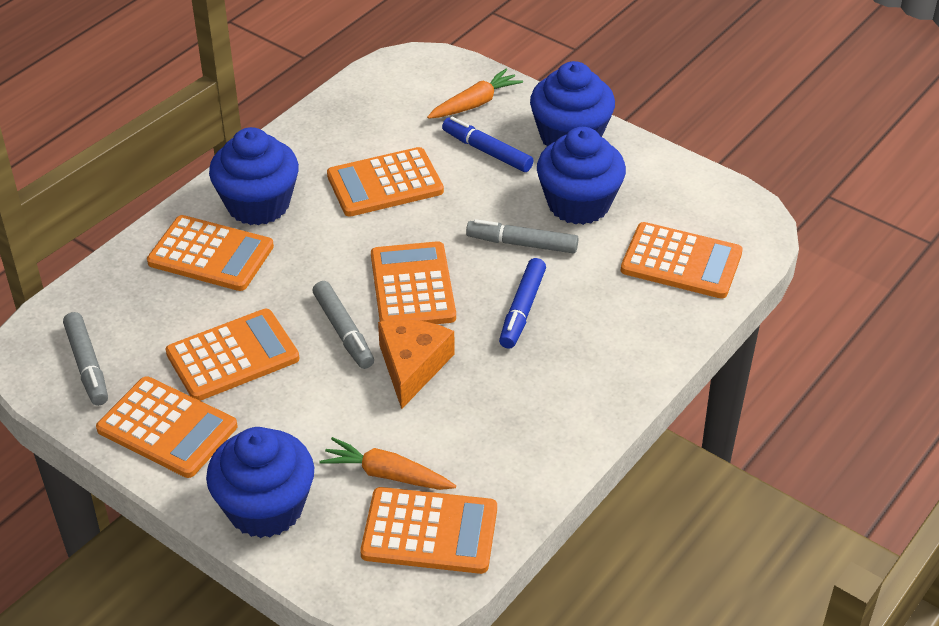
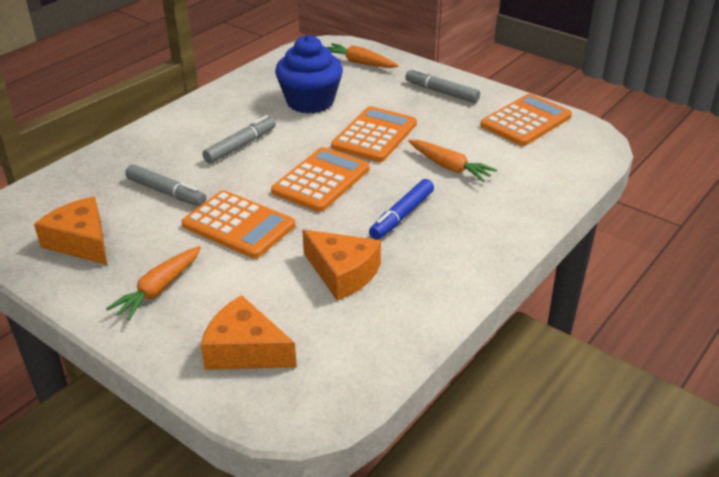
blue cupcake: [206,427,314,538] [209,127,299,225] [530,61,615,146] [537,127,626,225] = 4 -> [275,35,343,114] = 1
blue marker: [442,117,534,172] [499,258,546,349] = 2 -> [369,179,434,240] = 1
orange calculator: [96,376,237,478] [147,215,274,291] [166,309,299,401] [327,147,444,217] [360,487,497,574] [371,241,456,324] [621,222,743,299] = 7 -> [181,190,295,259] [271,147,370,212] [331,106,417,162] [480,94,572,146] = 4
orange carrot: [319,437,456,490] [427,69,523,119] = 2 -> [106,246,201,321] [326,43,399,68] [408,140,497,182] = 3
orange cheese: [378,320,455,409] = 1 -> [34,196,107,265] [201,295,297,370] [302,230,381,301] = 3

